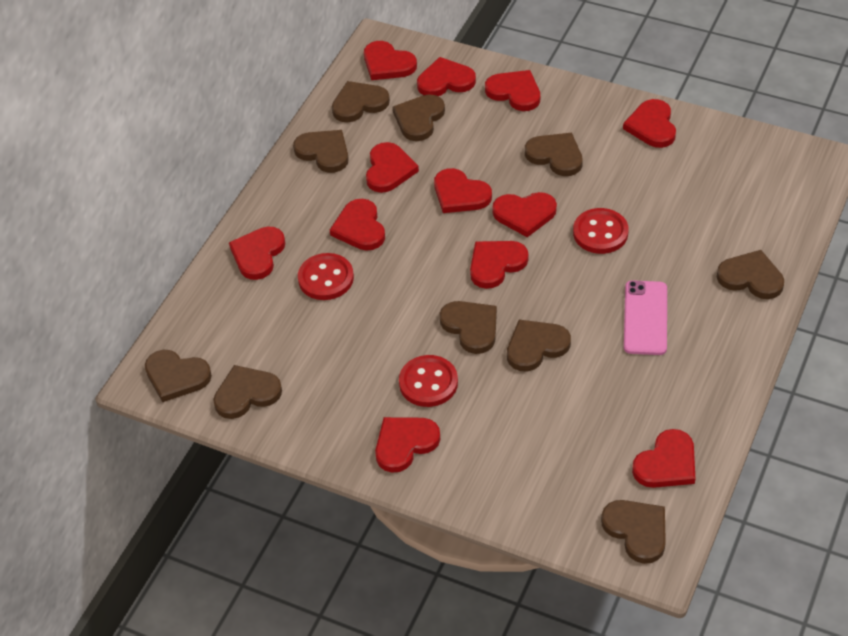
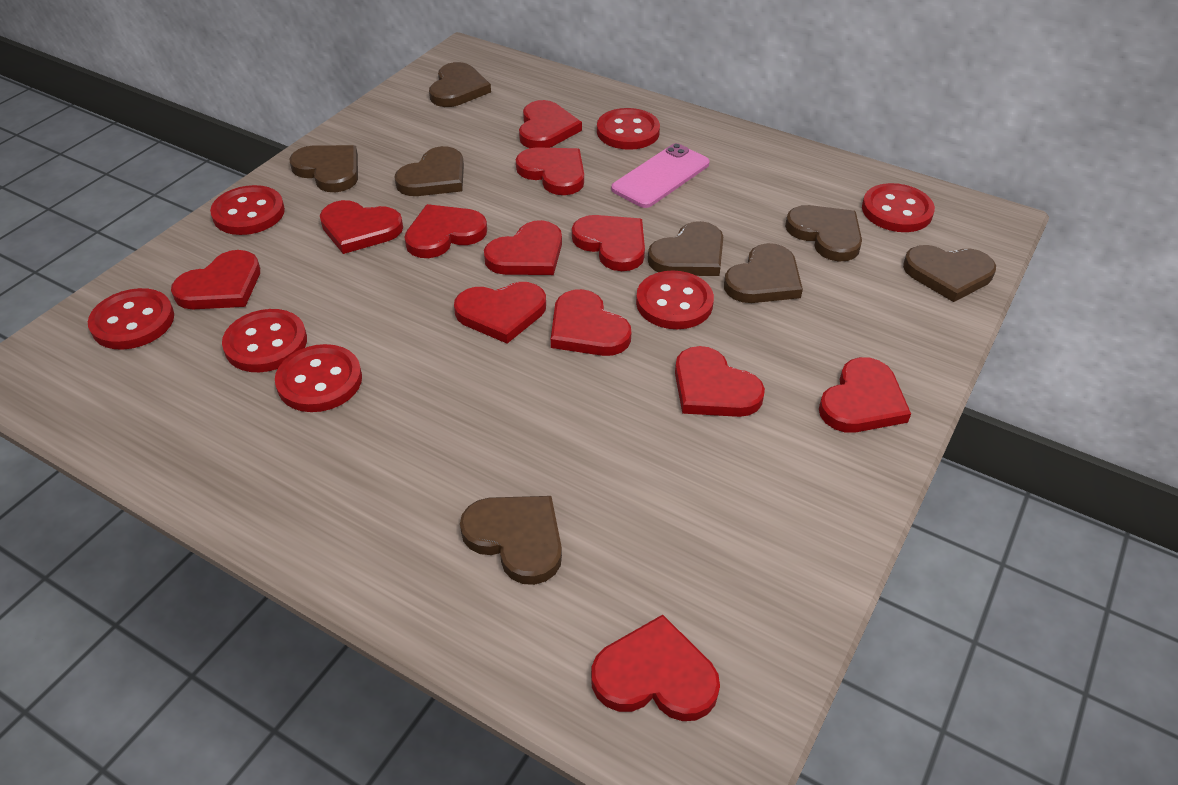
brown heart: [145,350,212,402] [213,365,282,419] [293,130,349,173] [332,81,390,122] [393,94,445,141] [440,301,497,354] [507,320,571,372] [525,133,583,176] [601,500,666,564] [717,250,784,299] = 10 -> [289,145,358,192] [394,146,464,196] [429,62,491,107] [460,496,562,585] [648,221,723,276] [724,243,803,303] [785,205,862,261] [903,245,996,302] = 8
red button: [298,253,354,300] [399,355,458,407] [573,208,629,254] = 3 -> [88,288,174,350] [210,185,285,235] [222,309,307,372] [275,344,362,412] [597,108,660,150] [636,270,714,329] [862,183,935,232] = 7

